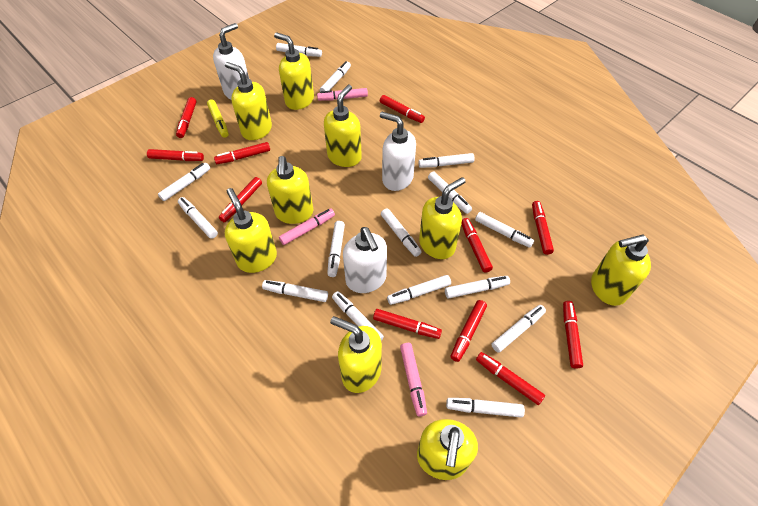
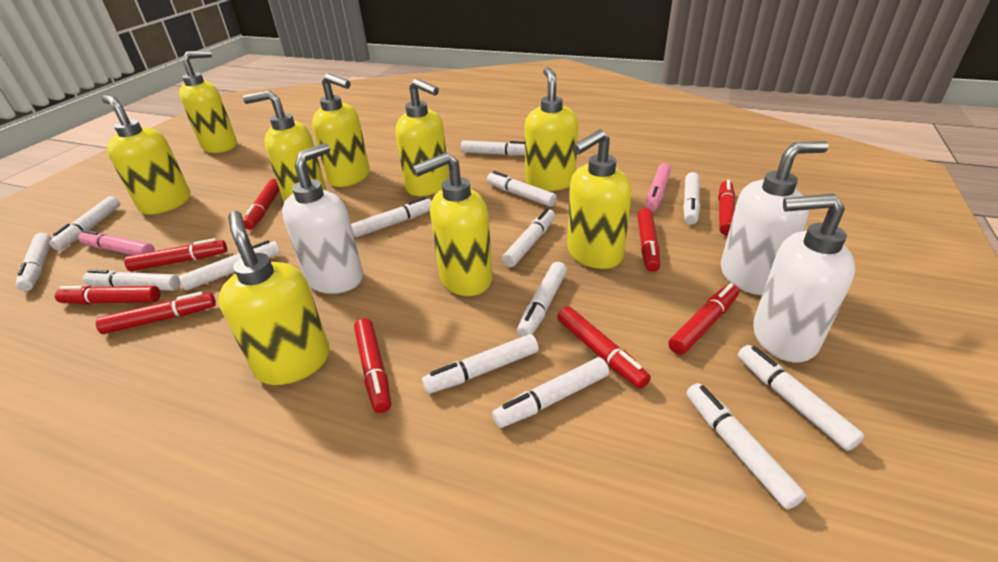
pink marker: [279,208,335,245] [317,88,368,101] [400,343,427,416] = 3 -> [78,230,155,255] [645,163,671,211] = 2
red marker: [147,149,204,161] [176,97,197,138] [214,142,270,164] [219,177,262,222] [373,309,442,339] [380,95,425,123] [451,300,487,362] [462,218,493,273] [476,352,545,405] [532,201,554,255] [563,301,583,369] = 11 -> [55,286,161,305] [96,291,216,334] [124,238,227,271] [243,179,280,230] [354,318,391,413] [557,306,651,389] [637,208,660,272] [668,283,739,355] [718,180,735,235] = 9
white marker: [158,163,210,201] [178,197,218,239] [262,280,328,302] [276,43,322,57] [320,61,351,92] [327,221,345,277] [332,291,384,341] [381,208,422,257] [387,275,451,305] [418,153,475,168] [428,172,472,214] [445,276,510,299] [446,398,525,418] [475,212,534,248] [491,305,546,353] = 15 -> [16,233,52,291] [49,196,120,250] [83,270,180,291] [179,240,280,290] [351,197,431,237] [422,334,539,394] [461,140,525,156] [487,171,557,207] [492,357,609,428] [502,208,555,267] [517,262,567,337] [683,172,700,225] [686,383,806,510] [738,345,864,451] = 14
yellow marker: [207,99,229,138] = 1 -> none = 0

